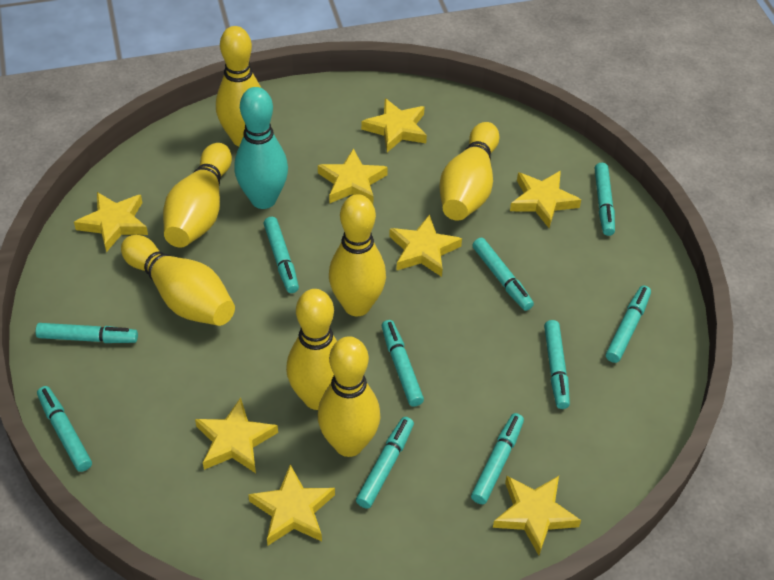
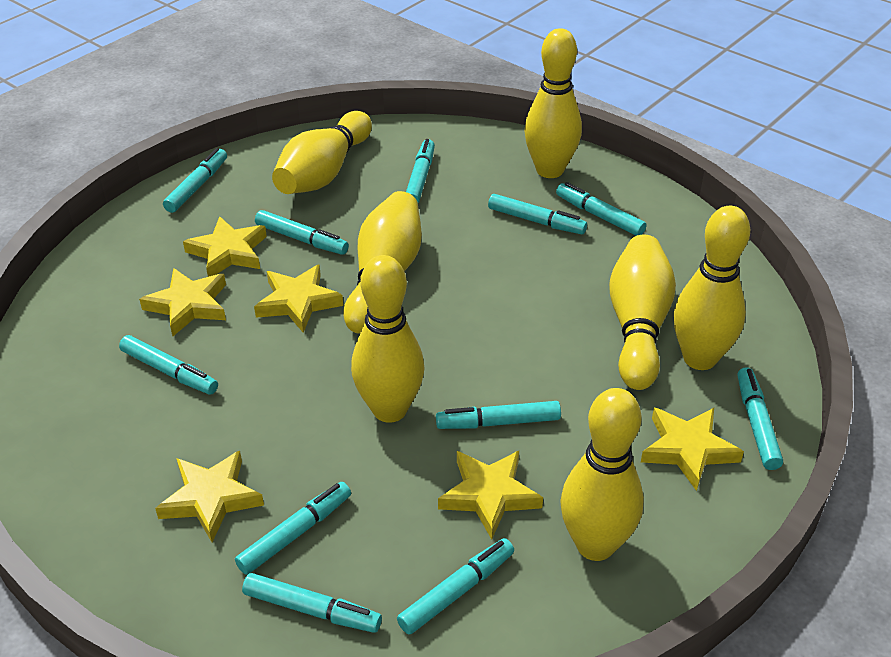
turquoise bowling pin: [234,87,288,209] = 1 -> none = 0
turquoise marker: [35,323,138,343] [37,386,92,472] [263,217,299,293] [356,417,414,509] [382,320,424,407] [471,413,524,504] [472,238,534,311] [544,320,570,409] [595,163,615,236] [606,286,651,363] = 10 -> [119,335,218,395] [163,148,227,213] [235,482,351,575] [242,573,382,633] [255,210,349,255] [397,538,514,635] [406,139,435,203] [436,401,561,429] [488,194,587,234] [556,182,646,236] [738,367,783,470] = 11
yellow star: [74,192,148,252] [195,397,278,473] [248,464,335,545] [318,148,388,204] [361,98,427,152] [389,214,462,277] [493,476,581,555] [510,171,581,228] = 8 -> [139,268,226,336] [155,451,264,542] [183,216,267,277] [254,264,343,333] [438,451,543,540] [641,408,744,491] = 6

